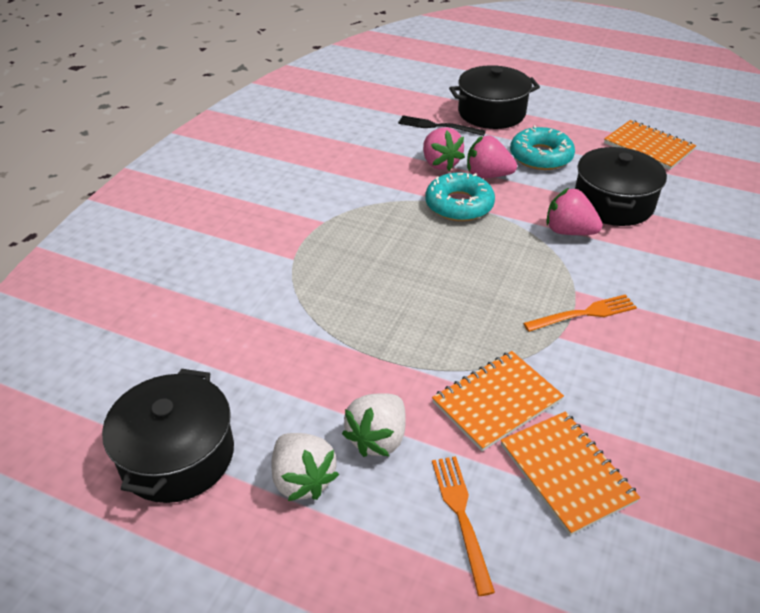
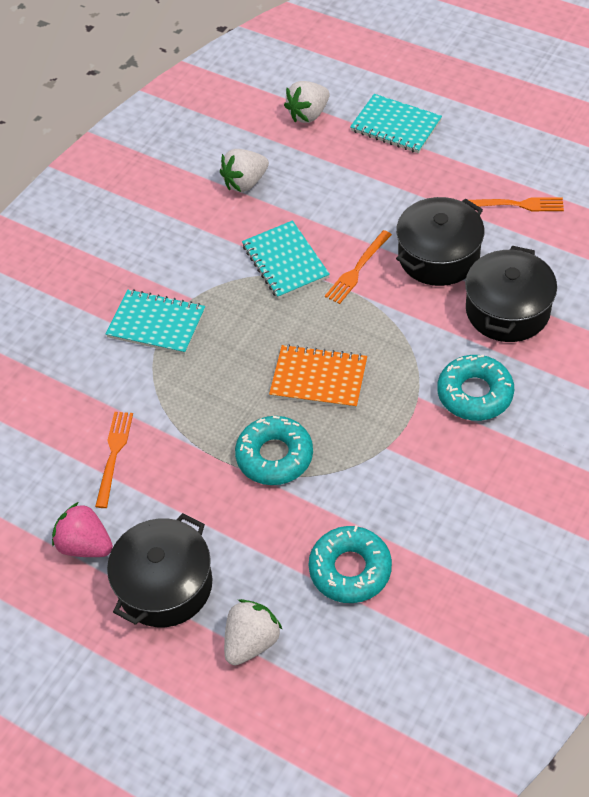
black fork: [398,116,486,136] = 1 -> none = 0
orange fork: [432,456,495,596] [523,294,637,332] = 2 -> [95,412,133,508] [325,230,392,304] [469,197,564,211] = 3
orange notebook: [432,351,564,451] [501,411,640,536] [604,120,696,170] = 3 -> [269,344,367,409] = 1
pink strawberry: [423,127,465,171] [467,136,517,178] [546,188,603,235] = 3 -> [52,502,113,557] = 1
turquoise donut: [425,173,495,221] [510,125,575,170] = 2 -> [235,416,313,485] [308,525,392,603] [437,355,514,421] = 3
turquoise notebook: none = 0 -> [106,289,205,354] [242,220,330,299] [350,94,442,153] = 3
white strawberry: [271,433,339,501] [342,393,406,457] = 2 -> [220,149,269,192] [224,599,283,665] [284,81,329,123] = 3

